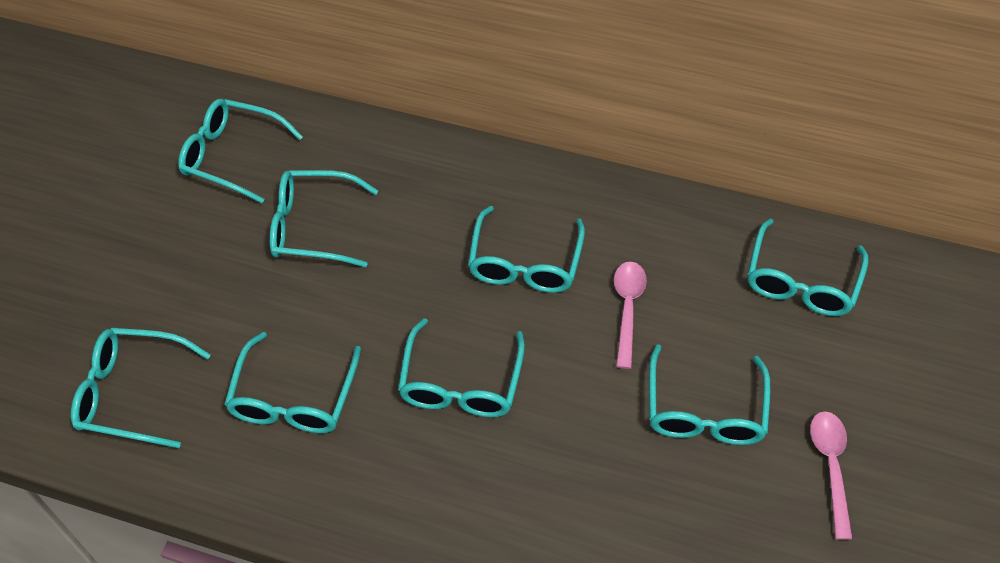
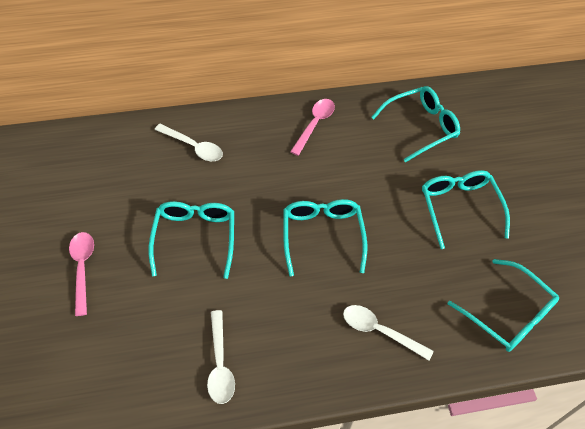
turquoise glasses: [71,328,210,448] [178,99,303,203] [224,332,361,433] [270,170,378,267] [398,318,525,417] [468,206,585,293] [649,344,771,445] [748,219,869,316] = 8 -> [149,201,234,279] [283,199,367,277] [371,86,460,162] [422,170,510,249] [448,259,559,352] = 5
white spoon: none = 0 -> [155,124,223,161] [207,310,235,404] [343,305,434,360] = 3

